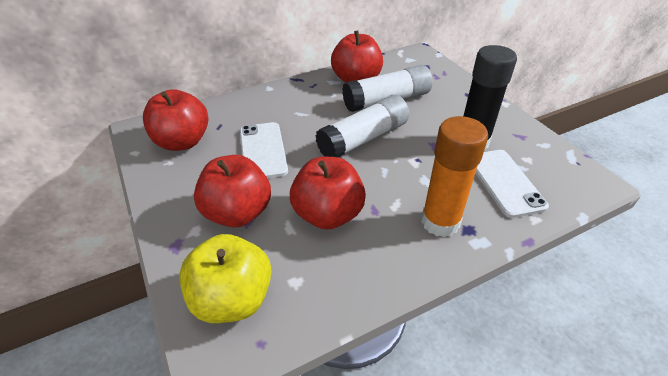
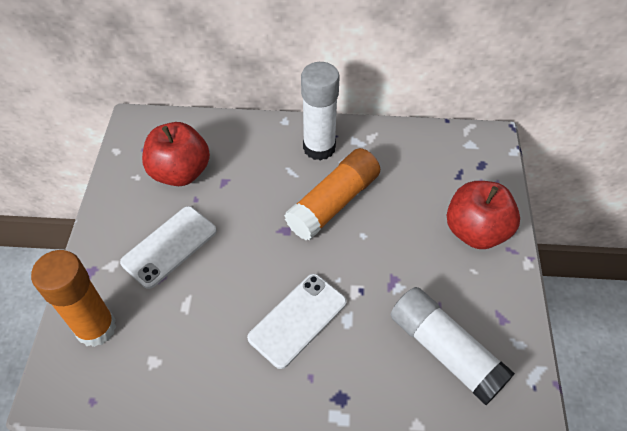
black glue stick: [463,45,517,151] = 1 -> none = 0
orange glue stick: [421,116,488,237] = 1 -> [31,250,116,347] [284,148,380,240] = 2
red apple: [143,89,208,151] [194,155,271,227] [290,157,366,230] [331,30,383,82] = 4 -> [142,122,210,186] [447,181,520,249] = 2
yellow apple: [179,234,272,323] = 1 -> none = 0

